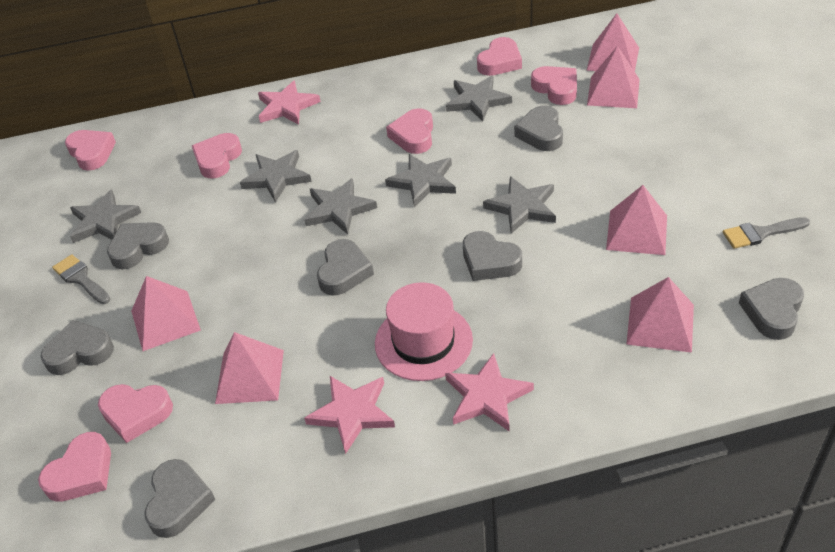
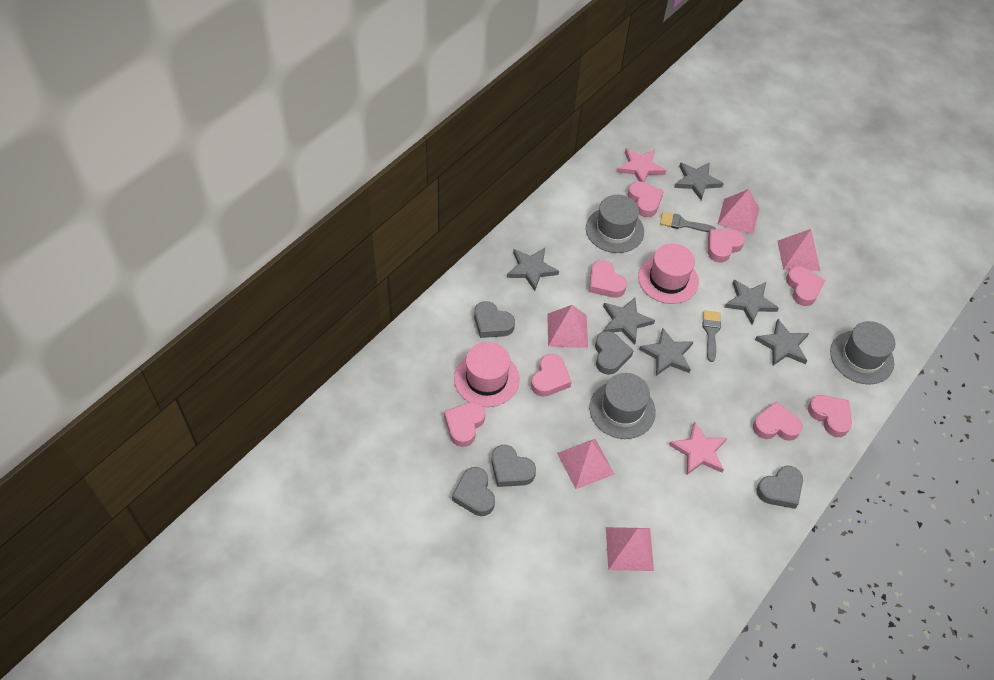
grey hat: none = 0 -> [586,195,644,253] [589,373,656,439] [830,321,895,384] = 3
grey heart: [40,320,114,375] [107,222,169,269] [144,459,215,538] [317,239,374,296] [463,231,522,281] [514,106,563,151] [739,278,804,340] = 7 -> [452,467,495,516] [474,301,515,338] [491,445,536,487] [595,331,633,375] [756,466,803,509] = 5
pink hat: [375,282,473,381] = 1 -> [454,342,520,407] [638,244,699,304] = 2
pink heart: [38,432,111,502] [65,130,116,171] [98,384,173,443] [192,133,242,179] [386,108,433,154] [477,37,522,76] [531,66,577,105] = 7 -> [444,402,485,447] [531,354,572,397] [589,260,627,298] [628,181,664,217] [708,229,745,263] [753,401,803,441] [786,266,826,306] [808,395,852,437] = 8
pink pyramid: [131,276,201,351] [215,332,284,404] [586,13,639,72] [587,46,640,108] [606,185,667,255] [626,277,694,353] = 6 -> [547,305,588,348] [557,439,615,489] [606,527,654,571] [717,189,759,234] [777,229,820,271] = 5
pink star: [258,80,321,125] [304,376,395,454] [445,353,534,432] = 3 -> [617,148,666,182] [669,421,727,475] = 2

